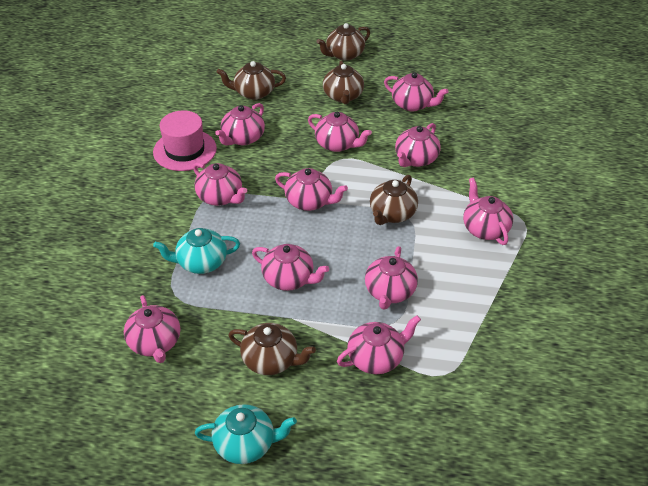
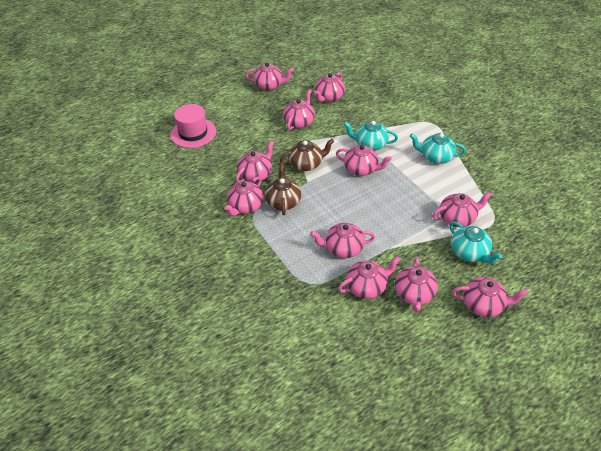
brown teapot: [217,61,286,100] [229,323,316,375] [317,23,370,61] [323,60,364,104] [370,175,418,225] = 5 -> [265,163,301,215] [280,139,334,171] = 2
turquoise teapot: [153,228,240,274] [195,404,297,464] = 2 -> [344,121,398,151] [410,133,466,164] [450,221,502,264] = 3

